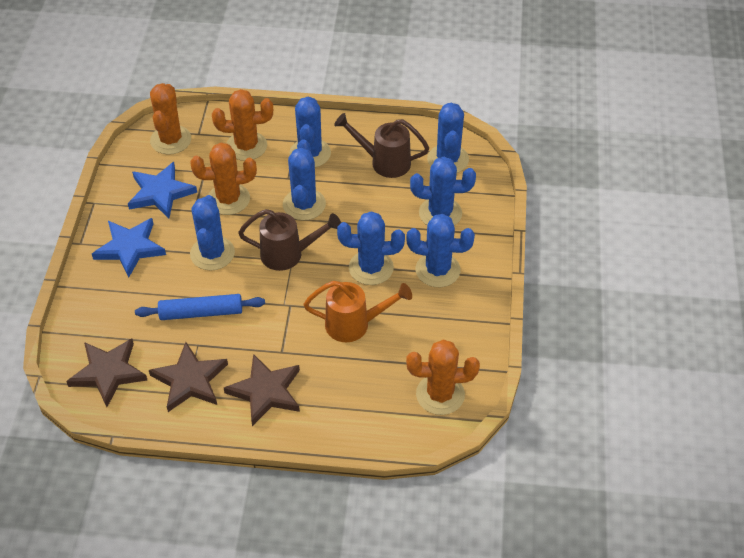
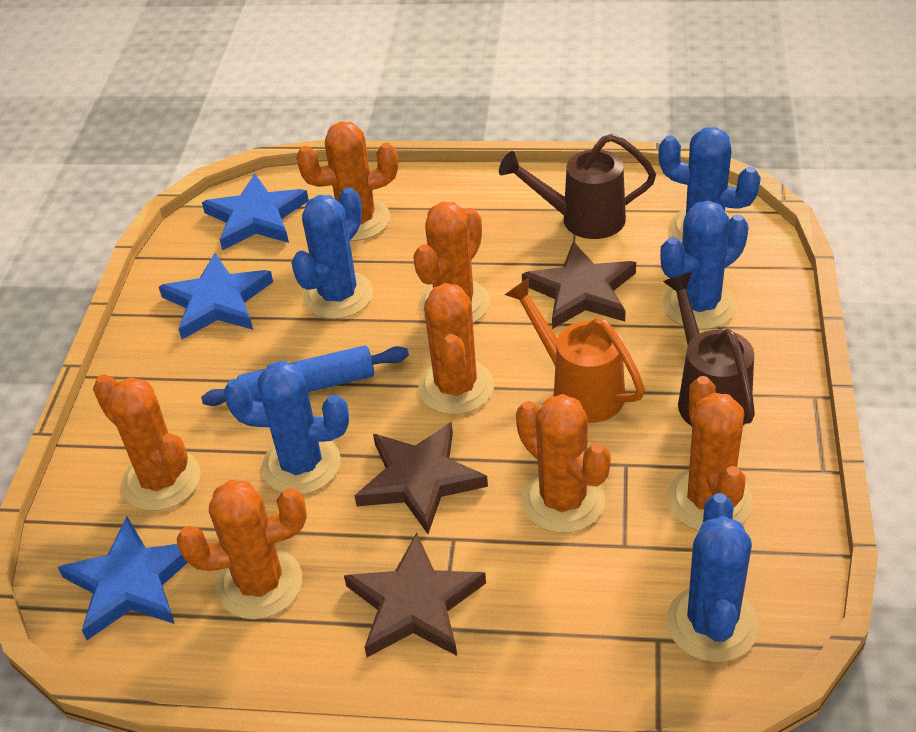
blue cactus: [190,195,235,271] [283,139,326,220] [289,97,331,168] [337,211,405,285] [406,214,475,287] [410,157,476,226] [427,103,469,173] = 7 -> [223,360,349,494] [291,187,373,319] [658,127,761,243] [660,201,749,330] [667,493,759,662] = 5
blue star: [92,218,166,278] [128,162,197,218] = 2 -> [58,517,188,640] [159,253,273,339] [202,174,309,250] = 3
orange cactus: [150,83,191,155] [190,143,257,215] [212,89,273,161] [406,339,480,415] = 4 -> [93,374,201,511] [177,480,307,620] [296,122,398,241] [413,202,490,323] [418,283,494,415] [516,394,611,533] [667,376,753,531] = 7

